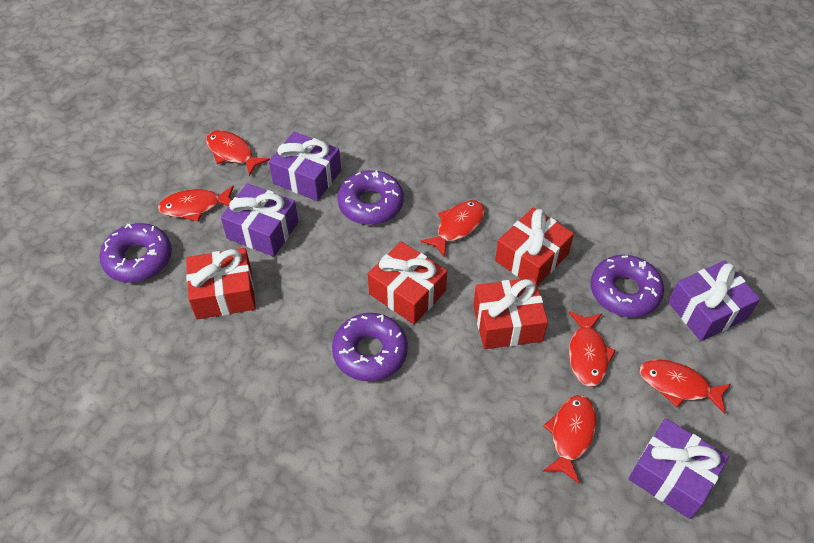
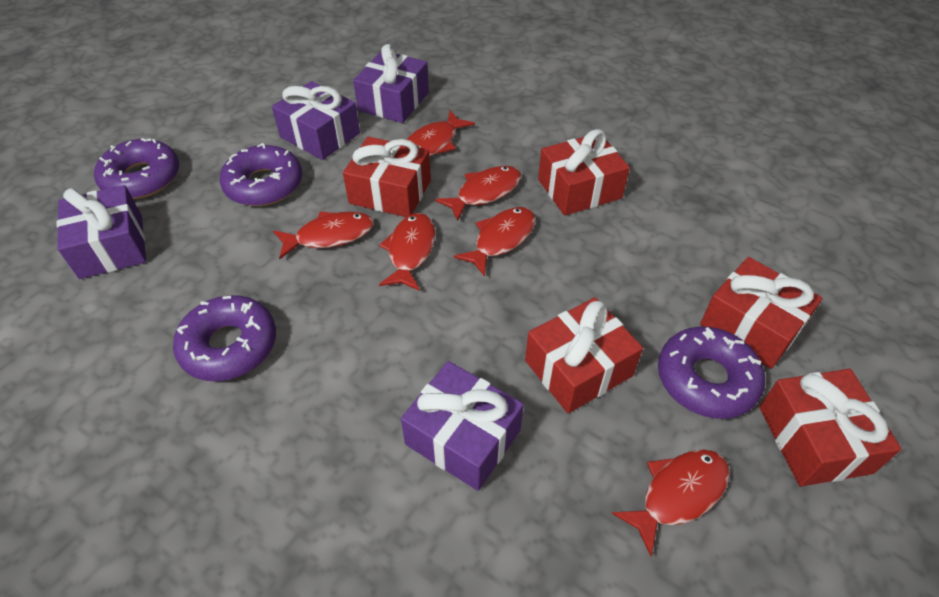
red gift: [186,248,256,319] [368,241,447,324] [473,278,548,349] [495,207,574,286] = 4 -> [343,137,431,217] [525,297,643,413] [538,129,630,216] [700,257,823,369] [759,369,902,487] = 5

